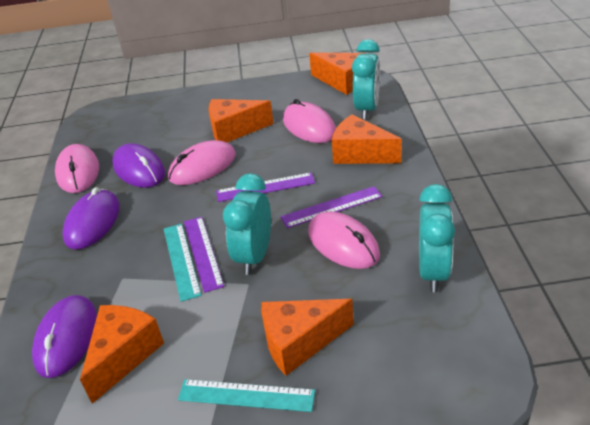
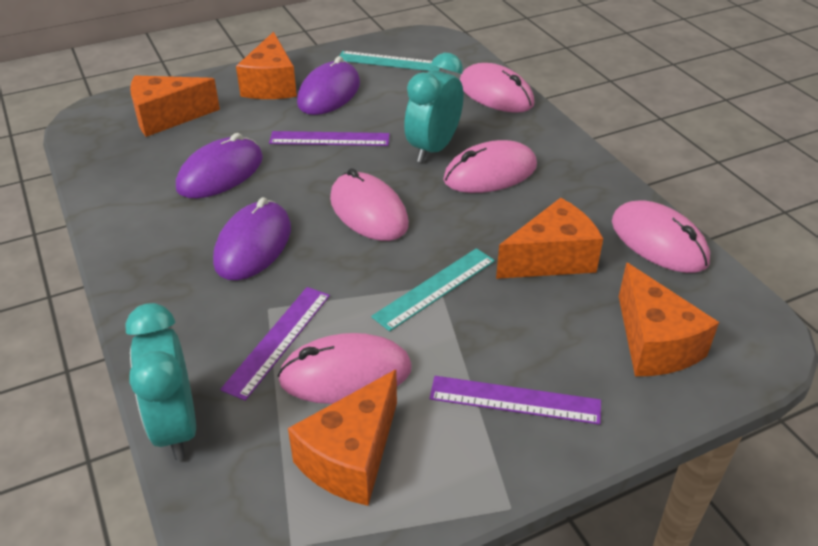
pink mouse: [55,144,99,193] [168,140,236,185] [283,99,336,143] [308,212,380,269] = 4 -> [277,333,412,404] [330,168,409,241] [443,140,537,193] [460,63,534,113] [612,200,710,273] = 5
turquoise clock: [223,173,271,275] [352,39,380,120] [419,184,455,292] = 3 -> [126,303,196,460] [404,53,463,163] = 2

